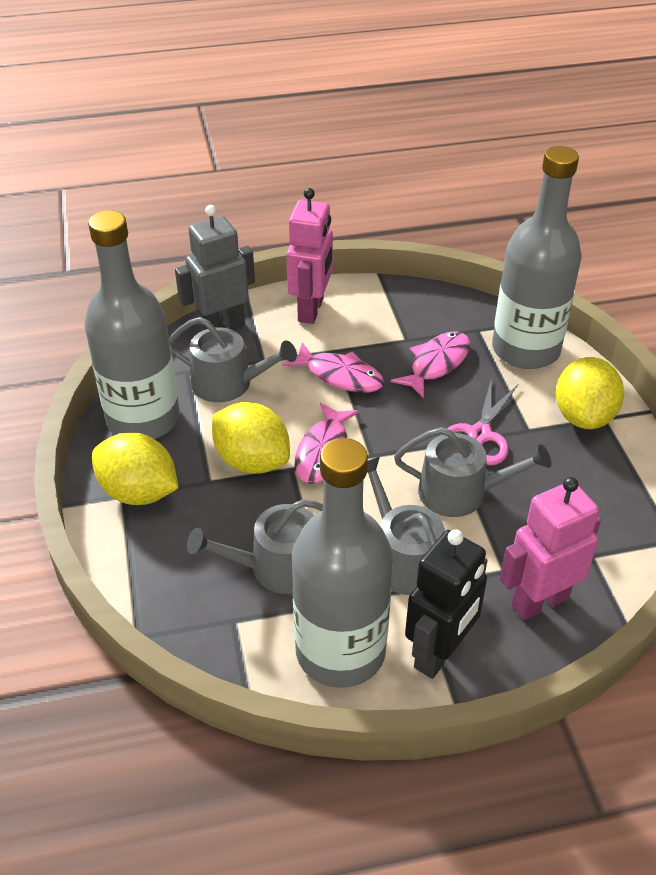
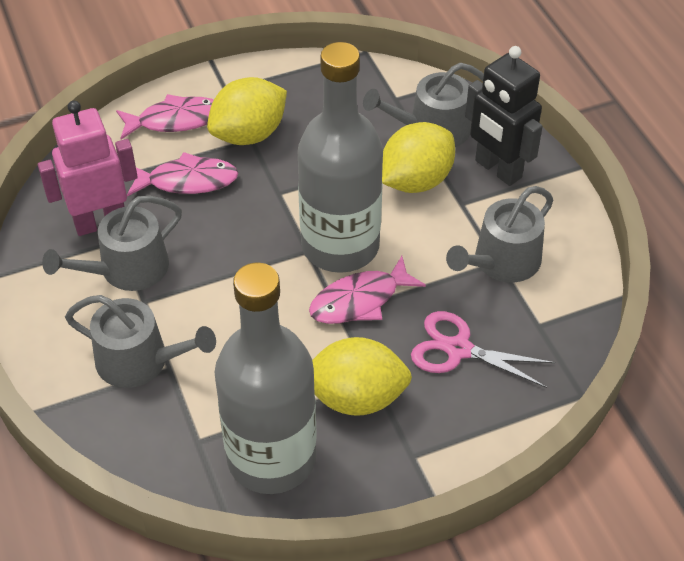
grey bottle: [85,211,180,439] [292,438,393,688] [492,146,582,369] = 3 -> [215,263,317,494] [297,42,383,273] = 2
grey robot: [175,205,255,332] = 1 -> none = 0
pink robot: [286,188,333,324] [500,477,601,620] = 2 -> [38,101,138,236] = 1

